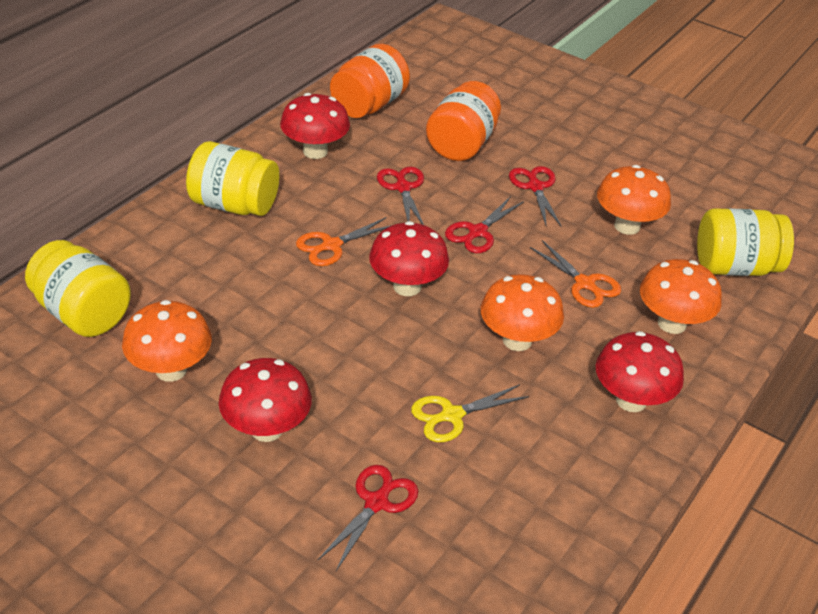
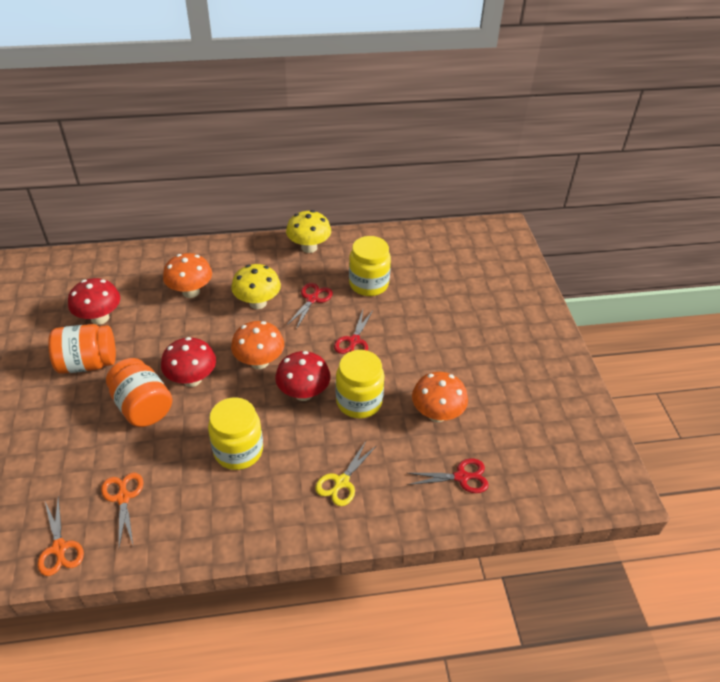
orange mushroom: [122,300,212,382] [481,274,564,351] [597,165,671,235] [640,259,722,334] = 4 -> [163,253,212,298] [231,321,284,369] [412,372,468,422] = 3
red mushroom: [219,358,312,442] [280,93,350,159] [369,221,449,296] [596,331,684,412] = 4 -> [68,278,120,325] [161,337,216,387] [275,351,331,401] = 3
red scissors: [318,465,418,571] [377,167,424,225] [445,196,524,253] [509,166,562,227] = 4 -> [287,283,333,329] [334,310,373,354] [408,458,488,493] = 3
yellow mushroom: none = 0 -> [231,264,281,309] [286,210,331,253] = 2

